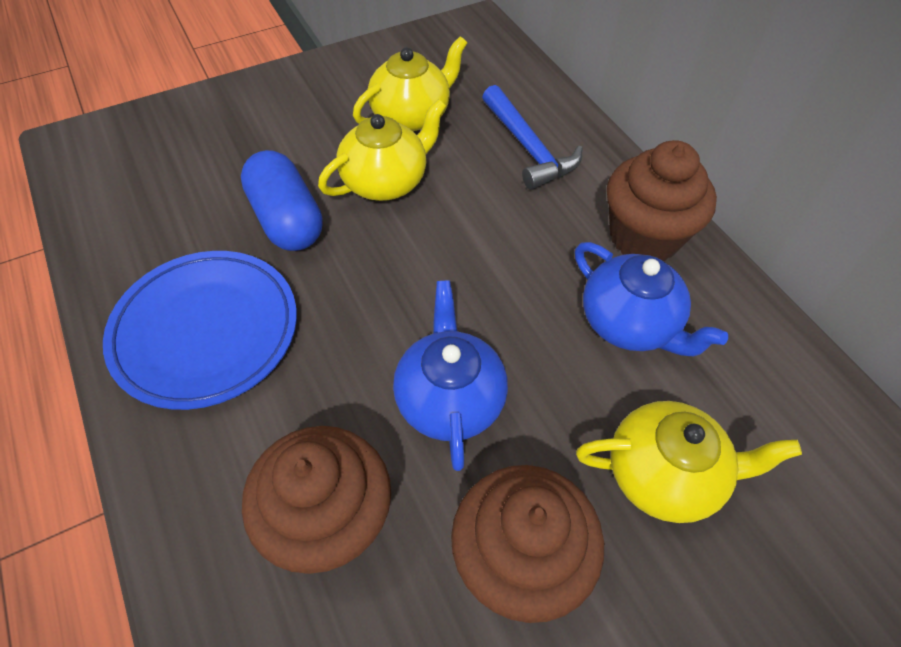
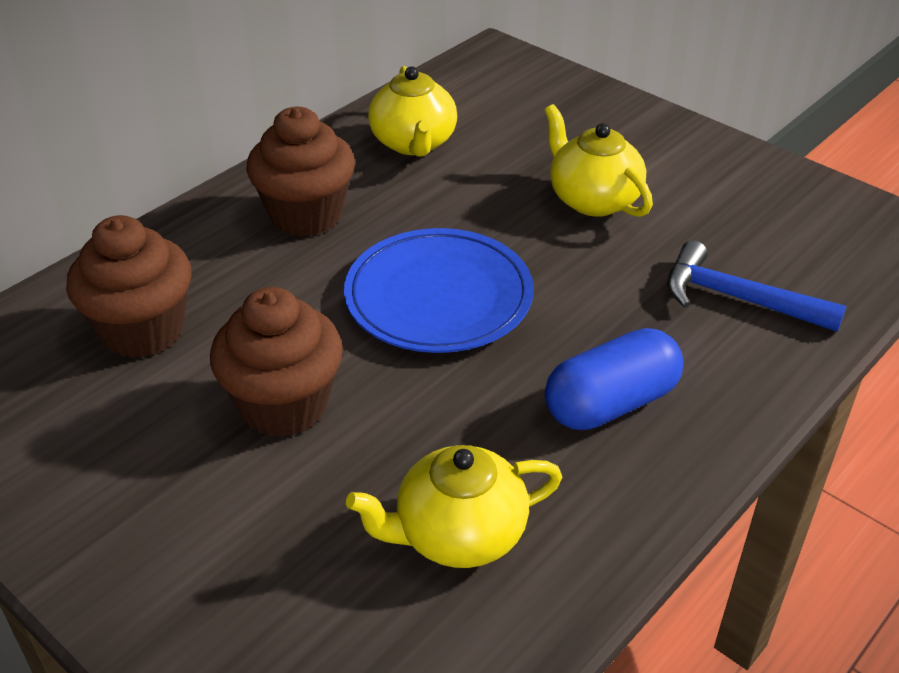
blue teapot: [393,280,508,471] [575,242,728,356] = 2 -> none = 0

